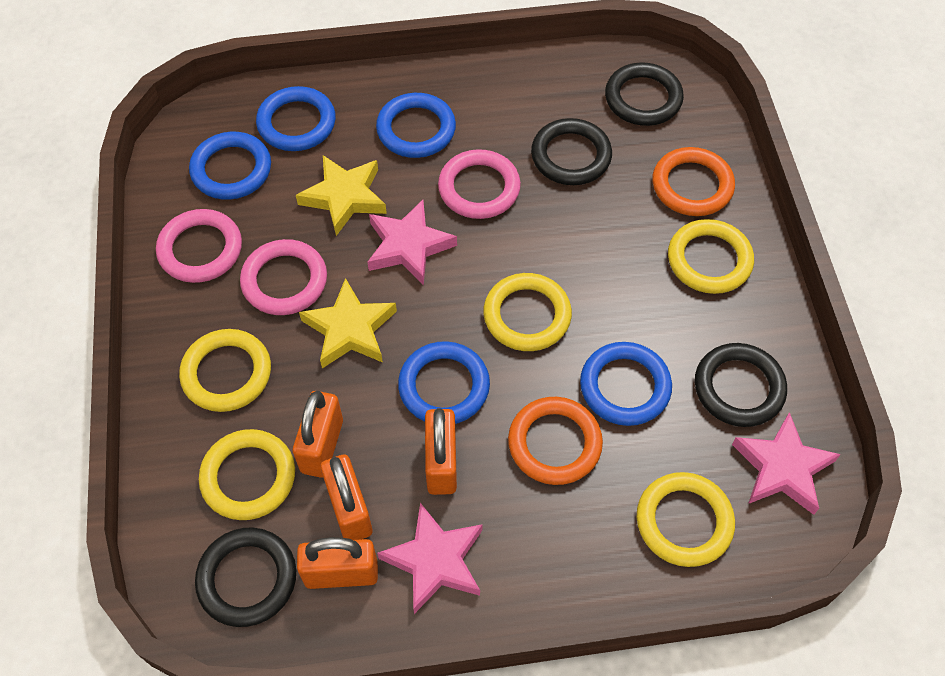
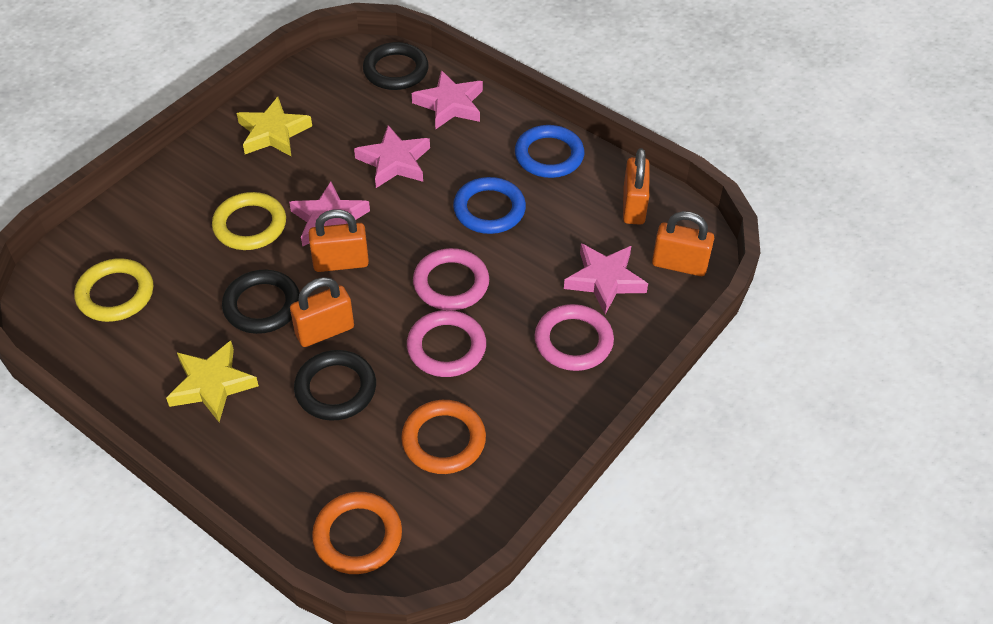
black ring: [195,528,296,627] [531,118,612,185] [605,62,684,126] [695,343,787,427] = 4 -> [222,270,300,334] [294,350,376,421] [363,42,429,90] = 3
blue ring: [189,132,271,200] [256,86,336,151] [376,93,456,158] [398,341,490,424] [580,342,672,426] = 5 -> [453,177,526,234] [515,125,584,178] = 2
pink star: [367,200,457,285] [377,503,482,614] [732,412,841,515] = 3 -> [289,182,370,247] [354,125,430,188] [412,70,483,130] [564,243,648,314] = 4
yellow ring: [179,329,271,412] [199,429,295,520] [483,273,572,351] [637,472,735,567] [668,219,754,294] = 5 -> [74,258,153,322] [212,192,286,250] = 2

